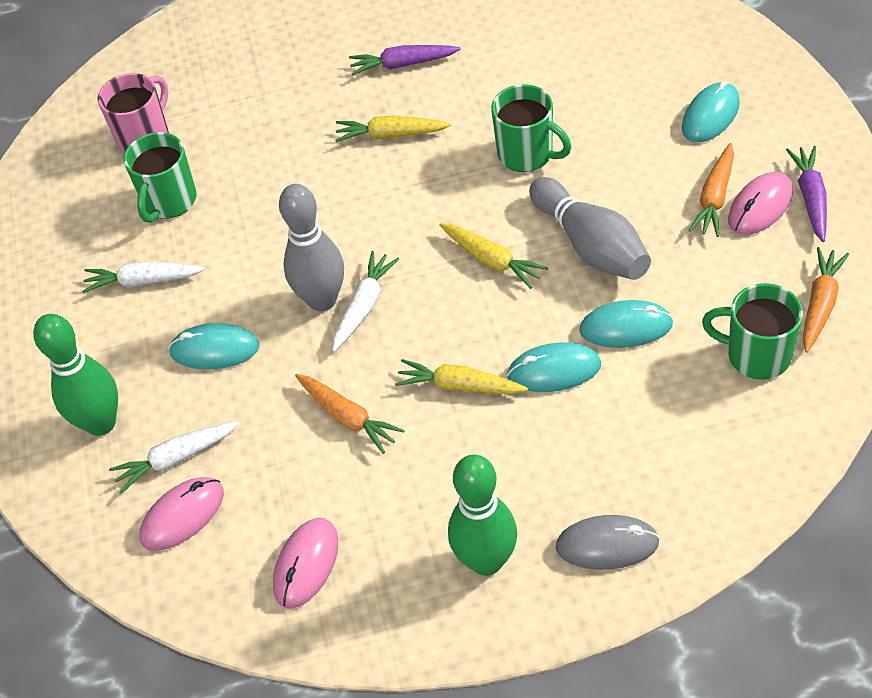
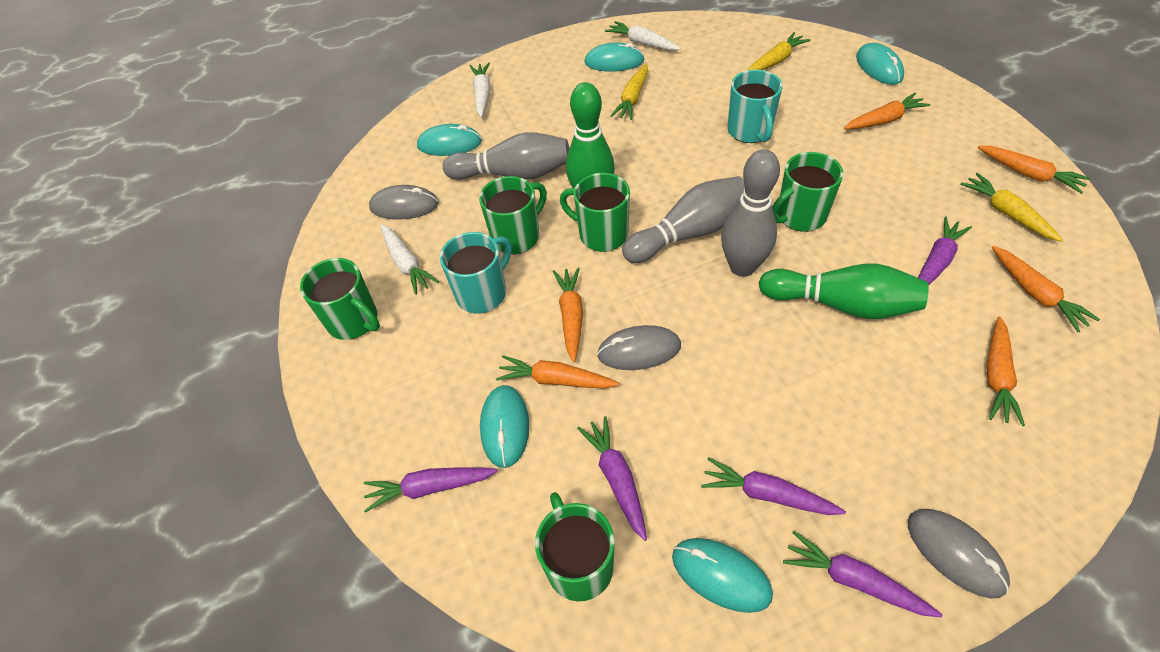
green mug: [124,132,197,223] [491,84,571,172] [702,283,803,380] = 3 -> [300,258,380,340] [479,176,547,254] [535,492,615,601] [560,173,630,252] [772,152,843,232] = 5
grey bowling pin: [279,184,344,311] [529,177,651,280] = 2 -> [443,132,569,180] [622,176,745,263] [721,149,780,277] = 3
grey mouse: [556,515,660,570] = 1 -> [369,185,439,219] [597,325,681,370] [908,509,1010,598] = 3
orange carrot: [295,374,405,454] [688,143,734,237] [803,247,849,353] = 3 -> [496,355,619,389] [553,268,583,362] [844,93,931,129] [977,146,1090,194] [987,316,1025,426] [992,246,1100,332] = 6
pink mouse: [140,477,224,551] [273,518,338,609] [728,172,793,235] = 3 -> none = 0
pink mug: [97,73,169,154] = 1 -> none = 0
purple carrot: [349,45,461,76] [786,146,827,242] = 2 -> [364,467,497,513] [577,416,647,541] [701,457,846,515] [783,531,942,617] [918,216,972,285] = 5
turquoise mouse: [168,323,259,369] [507,342,601,392] [580,300,673,348] [682,81,740,143] = 4 -> [417,124,482,156] [480,385,529,468] [584,42,645,72] [672,538,773,613] [856,43,904,85] = 5
turquoise mug: none = 0 -> [440,232,512,313] [727,70,783,143] = 2

